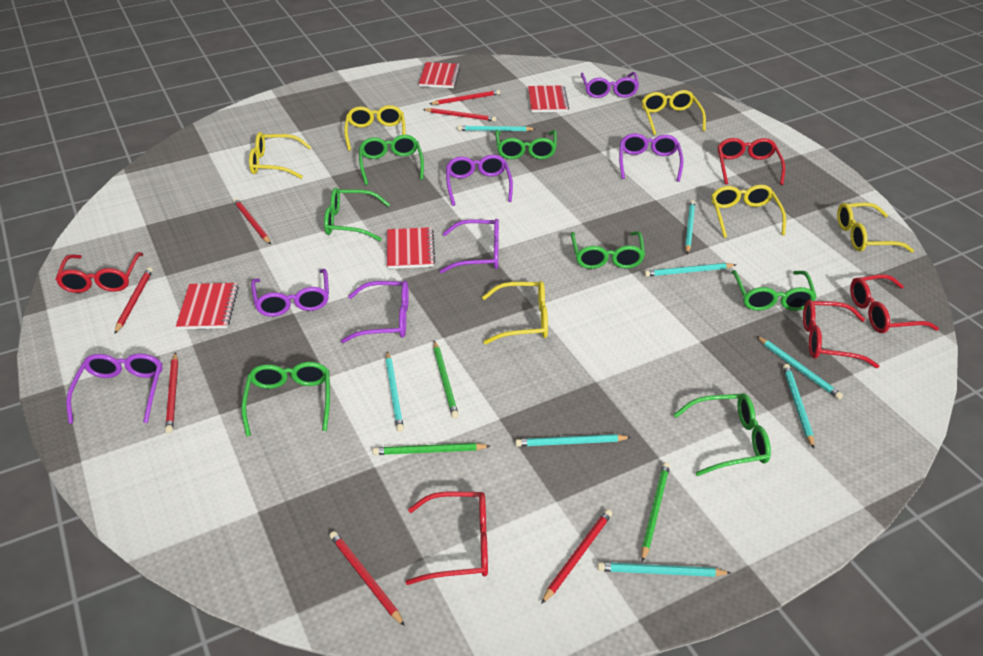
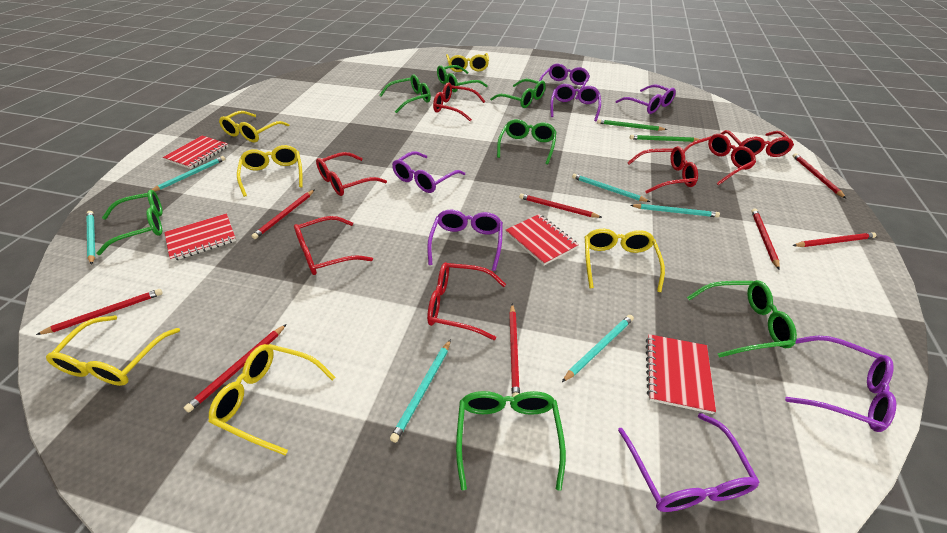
green pencil: [373,443,490,455] [434,340,459,418] [641,462,670,562] = 3 -> [597,119,667,131] [630,135,700,142] = 2
red glasses: [55,252,144,293] [406,492,488,585] [717,138,785,185] [803,300,879,368] [850,274,939,333] = 5 -> [294,216,373,275] [316,152,387,196] [427,262,506,340] [433,83,485,121] [627,146,698,194] [683,134,756,185] [720,130,794,157] = 7
red pencil: [115,267,153,334] [165,352,178,433] [233,198,271,244] [330,531,405,626] [423,108,496,121] [430,90,500,105] [541,509,612,604] = 7 -> [36,289,163,335] [184,324,287,413] [251,189,315,239] [509,304,520,397] [519,193,602,218] [751,209,780,269] [792,232,876,247] [793,153,846,198] = 8
turquoise pencil: [386,351,404,432] [458,125,535,131] [515,434,631,447] [598,562,731,577] [644,263,736,277] [685,200,695,254] [757,336,843,400] [783,364,814,449] = 8 -> [87,211,95,265] [151,156,225,191] [390,339,451,443] [562,315,634,382] [572,174,650,202] [630,204,720,217] = 6

